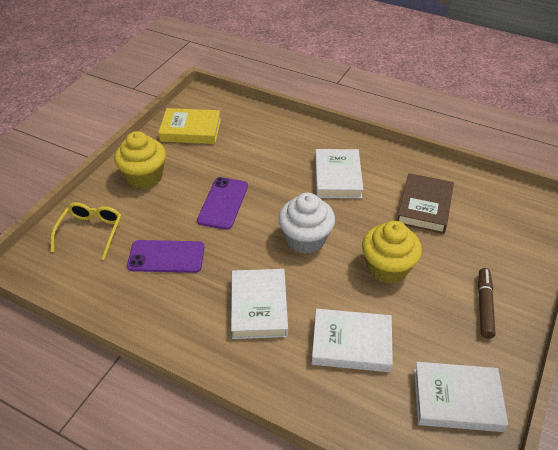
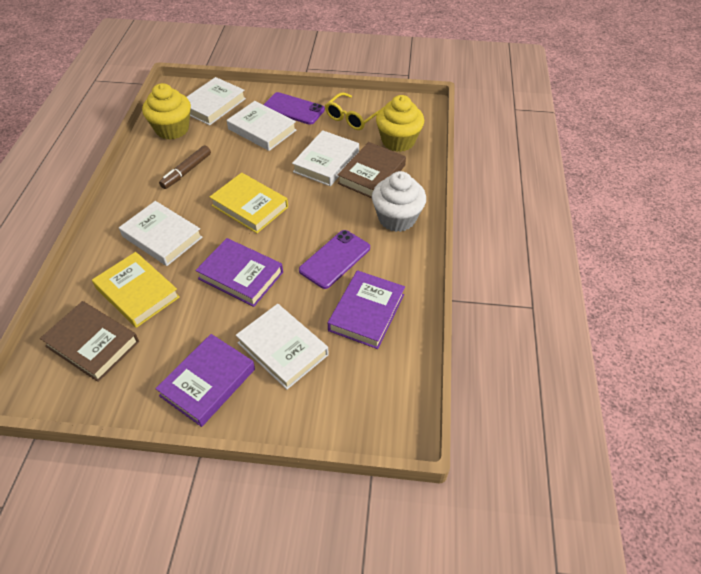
brown book: [397,173,454,234] = 1 -> [40,301,139,382] [338,142,406,198] = 2
purple book: none = 0 -> [155,334,255,427] [195,238,283,307] [328,270,405,349] = 3
white book: [231,269,288,339] [312,309,393,372] [315,149,364,198] [414,362,508,432] = 4 -> [119,201,203,266] [187,77,246,125] [227,101,296,151] [236,304,328,389] [292,130,359,186] = 5
yellow book: [158,108,221,144] = 1 -> [92,252,180,328] [210,173,288,233] = 2

